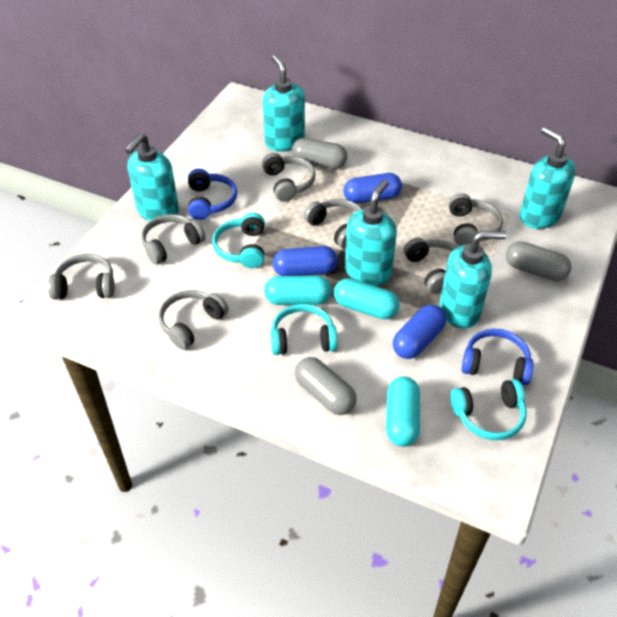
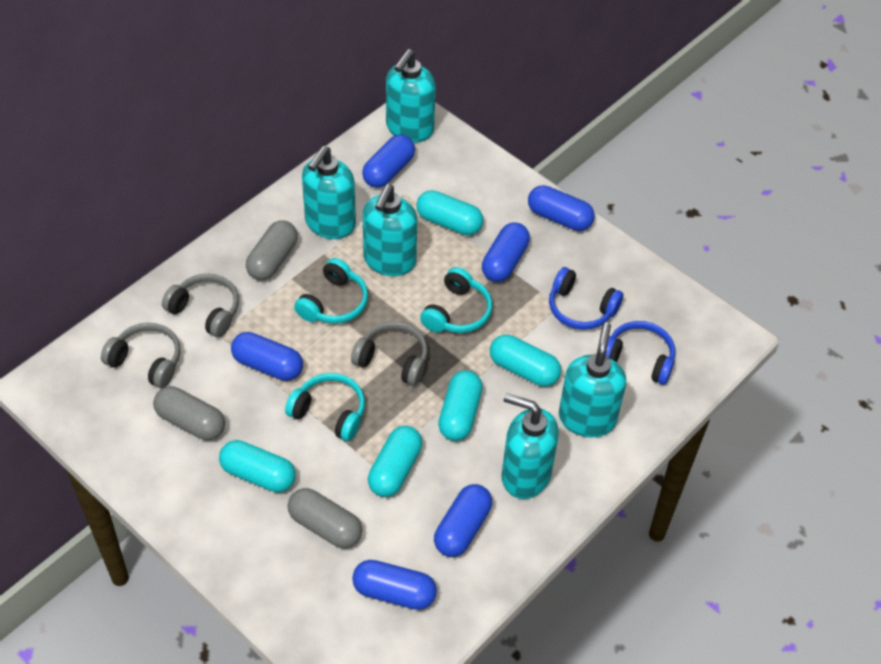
blue capsule: [273,246,338,276] [343,173,402,204] [393,304,446,359] = 3 -> [231,332,303,381] [352,560,437,610] [362,134,415,188] [434,484,492,557] [482,222,530,282] [528,185,595,231] = 6
grey headphones: [48,254,115,300] [141,214,206,264] [158,290,229,350] [262,153,316,202] [304,199,363,249] [404,238,457,294] [449,193,503,246] = 7 -> [101,323,181,388] [162,273,239,338] [351,322,428,386] = 3
turquoise capsule: [264,276,332,305] [334,278,400,319] [386,376,420,447] = 3 -> [219,440,296,492] [368,426,422,497] [417,190,483,235] [438,370,483,441] [490,335,561,387] = 5

